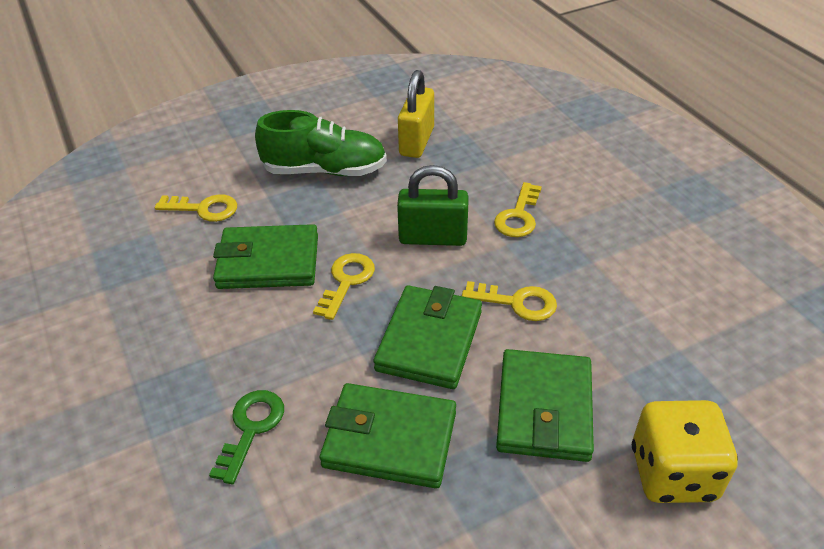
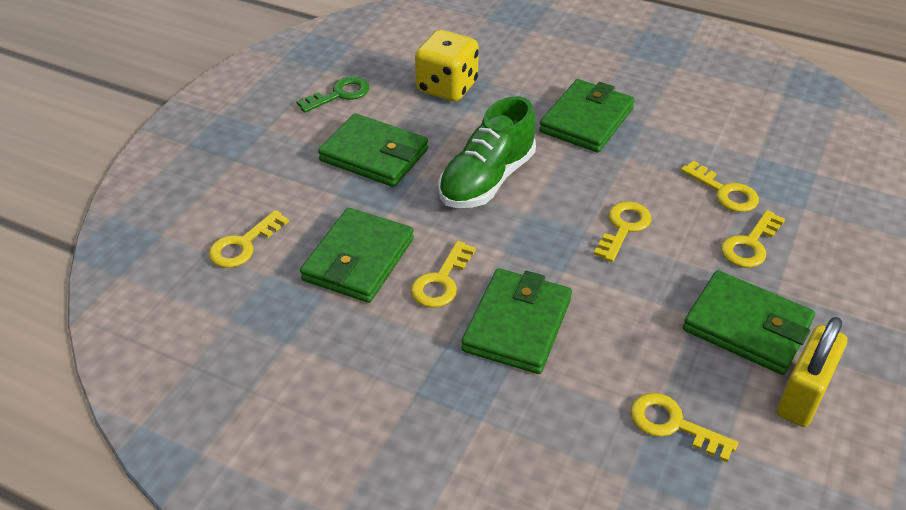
green padlock: [397,165,468,246] = 1 -> none = 0
green wallet: [213,224,318,289] [320,383,456,488] [374,285,482,389] [496,349,594,462] = 4 -> [300,208,414,303] [318,114,428,187] [461,268,572,374] [539,79,635,152] [683,270,815,375] = 5
yellow key: [155,194,237,222] [313,253,375,320] [462,281,557,321] [494,182,542,237] = 4 -> [209,210,289,268] [411,241,476,308] [593,201,651,262] [631,393,738,462] [681,161,759,212] [721,210,785,268] = 6

